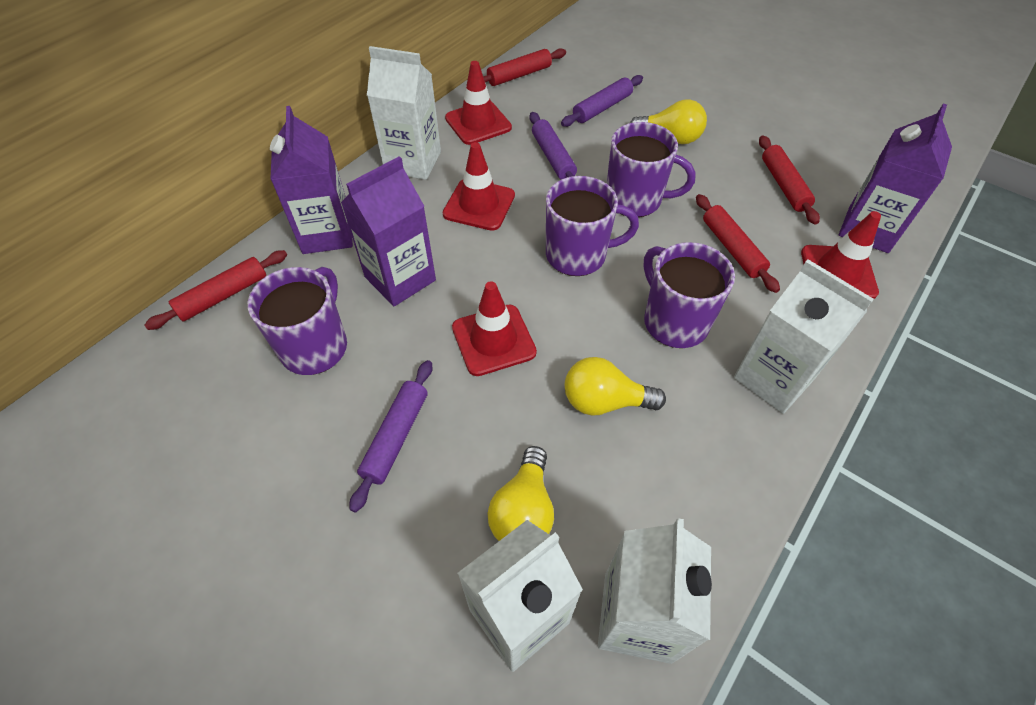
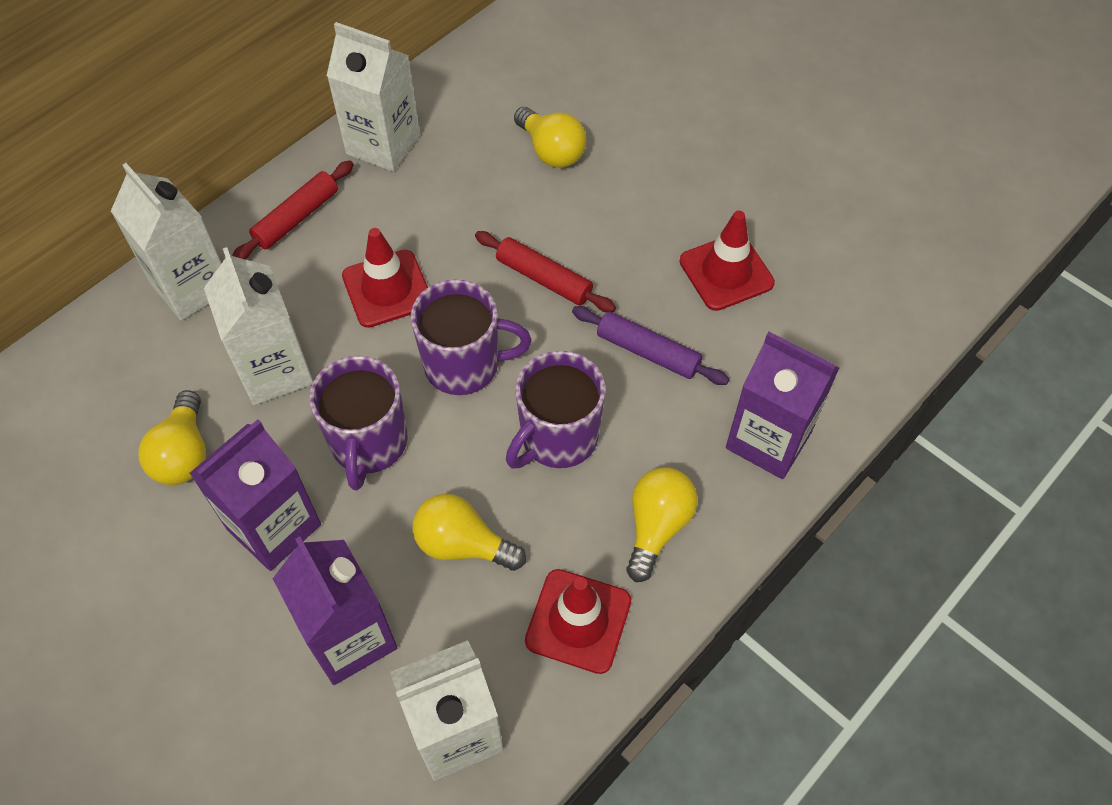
purple mug: [248,267,347,375] [546,176,639,276] [607,122,696,217] [643,242,735,348] = 4 -> [309,356,407,490] [411,279,531,395] [506,351,606,468] = 3
purple rolling pin: [350,360,432,513] [529,112,577,180] [561,75,643,127] = 3 -> [572,306,729,385] = 1
red rolling pin: [144,250,287,330] [483,48,566,86] [696,194,780,293] [759,136,820,224] = 4 -> [232,160,354,259] [475,231,616,312] = 2
red traffic cone: [443,142,515,231] [445,61,512,145] [452,281,537,376] [801,211,881,299] = 4 -> [342,228,428,328] [525,569,631,674] [679,211,775,311] = 3
yellow light bulb: [488,446,554,541] [565,357,666,416] [630,100,707,144] = 3 -> [138,390,206,485] [412,494,526,571] [514,107,587,168] [626,468,698,582] = 4

